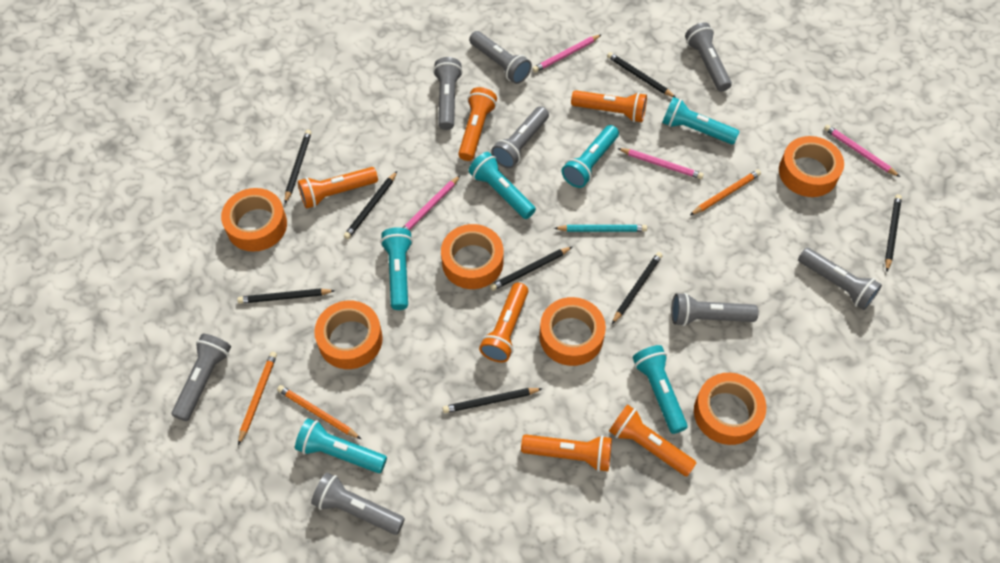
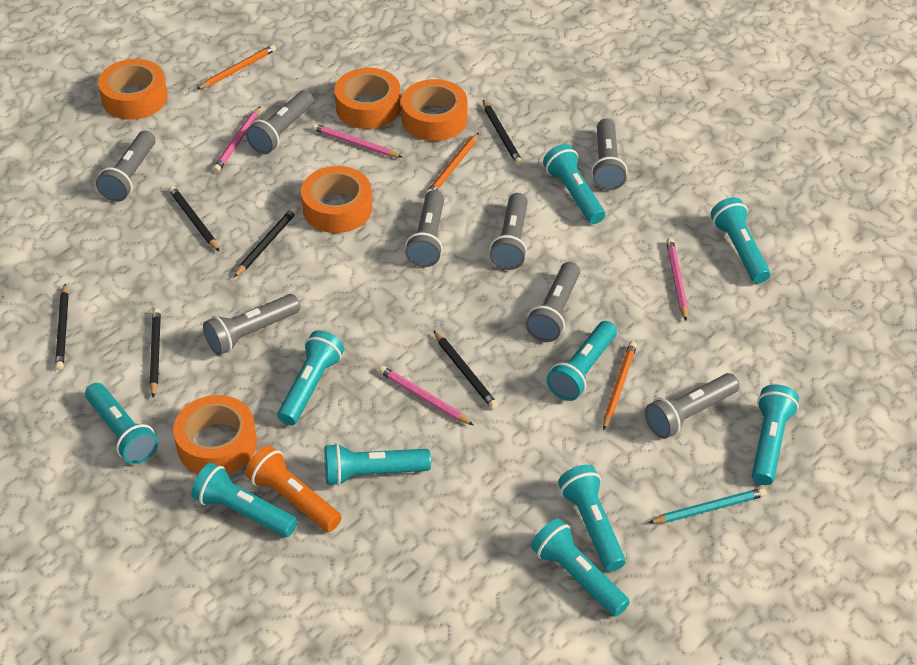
black pencil: [237,288,335,304] [285,130,312,203] [344,171,397,239] [443,388,543,413] [490,247,572,291] [607,52,676,98] [612,252,663,324] [885,194,902,271] = 8 -> [55,284,68,370] [149,308,161,398] [169,186,220,252] [234,207,297,277] [433,330,498,409] [483,100,523,166] = 6
orange flashlight: [298,167,378,209] [458,87,497,161] [479,283,528,362] [521,434,612,472] [571,90,647,122] [609,404,696,476] = 6 -> [245,446,342,532] = 1
orange tape: [221,188,287,252] [314,301,383,369] [441,224,503,289] [539,297,606,366] [694,373,766,445] [779,136,844,197] = 6 -> [98,59,168,120] [173,395,257,474] [301,166,372,233] [334,68,401,129] [401,79,467,141] = 5
turquoise flashlight: [295,418,387,473] [380,227,413,310] [469,152,536,219] [562,125,619,188] [633,345,688,434] [662,97,740,144] = 6 -> [85,383,158,464] [191,462,297,537] [277,330,344,425] [325,443,431,486] [531,518,630,617] [543,144,605,224] [546,321,617,401] [558,465,626,572] [711,197,771,283] [752,384,799,485] = 10

